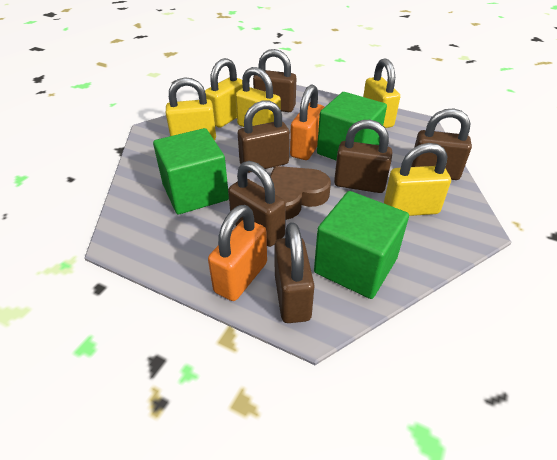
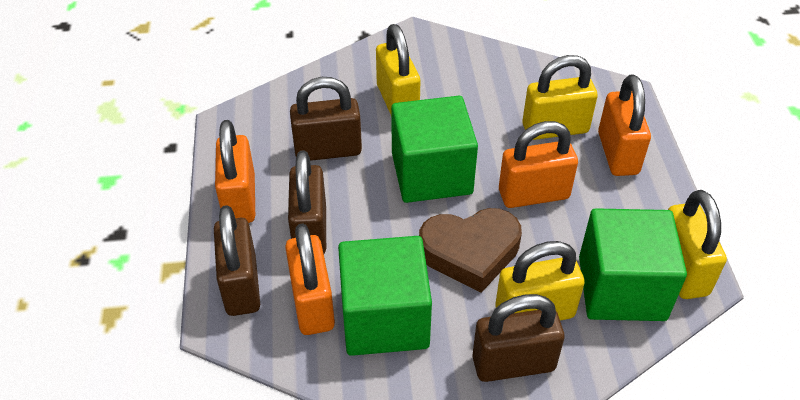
brown padlock: [228,161,286,247] [238,100,290,173] [253,49,296,112] [274,222,315,323] [334,120,393,193] [411,108,472,180] = 6 -> [214,205,260,316] [288,151,326,254] [290,77,362,161] [472,294,565,382] = 4
orange padlock: [208,205,267,301] [290,84,324,160] = 2 -> [215,120,255,223] [285,223,335,335] [499,121,578,208] [598,75,651,176] = 4
yellow padlock: [166,77,216,140] [205,58,243,128] [235,67,281,127] [363,58,400,128] [384,143,451,216] = 5 -> [376,24,420,114] [495,241,585,321] [522,55,598,140] [668,190,727,299] = 4

